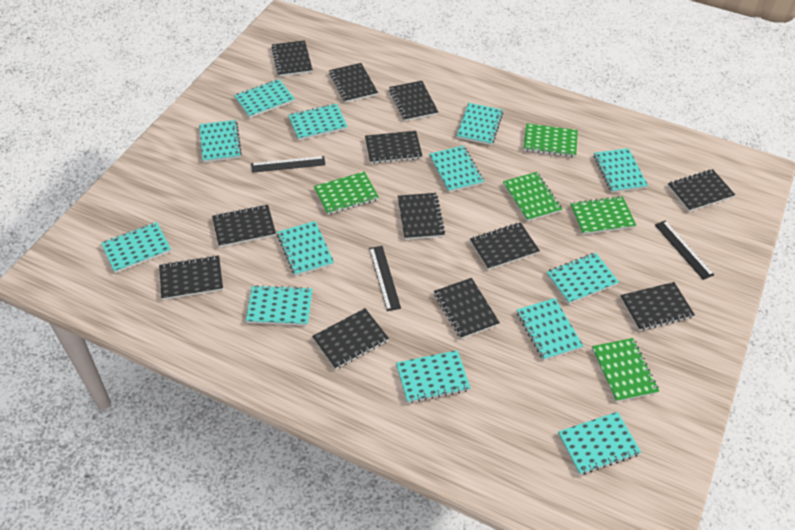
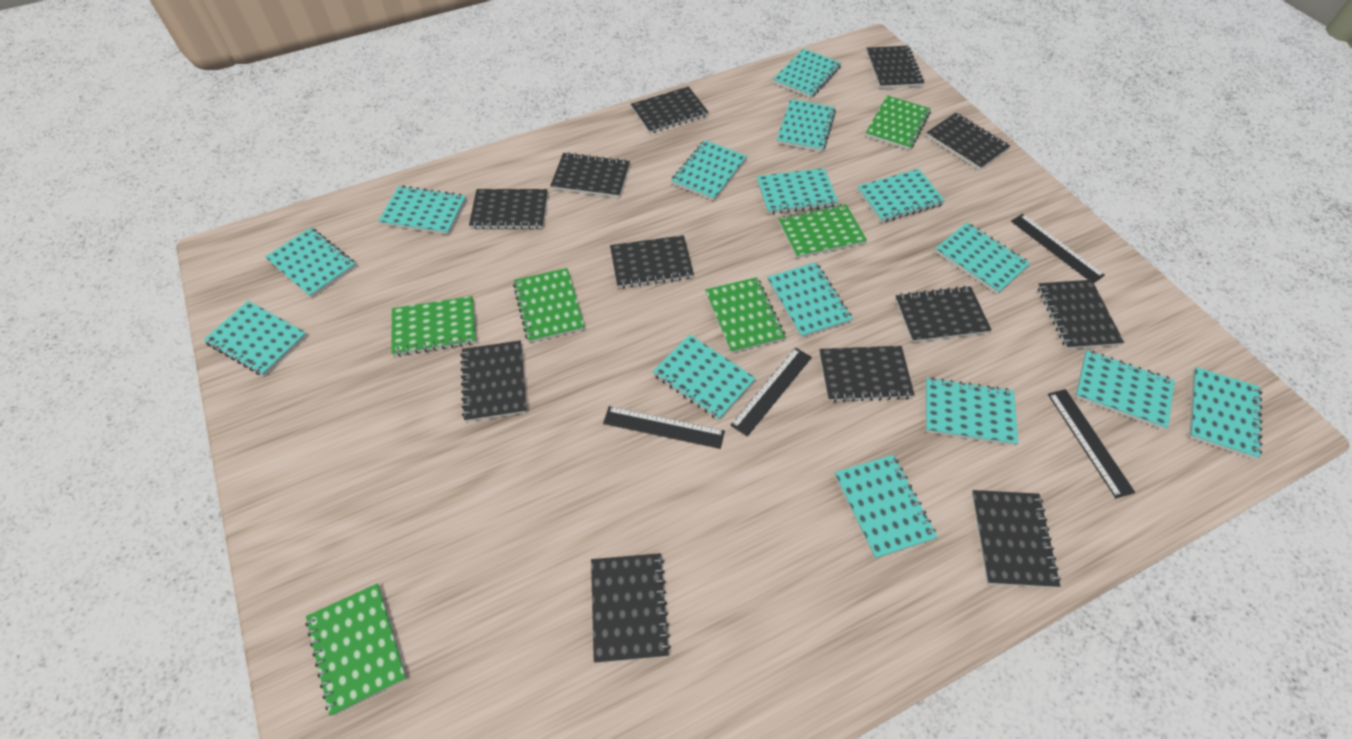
black ruler: [251,156,325,173] [369,246,401,311] [655,220,714,280] = 3 -> [603,406,725,449] [730,347,812,437] [1011,214,1105,283] [1048,389,1135,498] = 4
green notebook: [314,171,379,215] [503,172,562,221] [524,123,578,157] [570,196,636,235] [592,338,659,402] = 5 -> [305,583,407,716] [391,296,476,356] [513,268,585,343] [705,277,786,353] [779,204,867,258] [865,95,931,150] = 6
turquoise notebook: [101,222,171,273] [199,120,242,162] [234,79,295,118] [246,285,312,326] [277,221,334,276] [288,104,348,140] [396,350,471,403] [429,146,484,192] [457,103,503,145] [517,298,584,360] [547,253,619,304] [558,412,641,475] [594,148,648,193] = 13 -> [203,301,307,376] [265,227,356,298] [378,185,466,235] [652,335,756,420] [671,140,747,200] [757,168,838,214] [767,262,853,338] [773,48,841,98] [777,99,836,152] [835,455,938,559] [857,169,945,223] [925,377,1018,446] [935,223,1030,294] [1075,350,1175,430] [1189,367,1262,459] = 15

